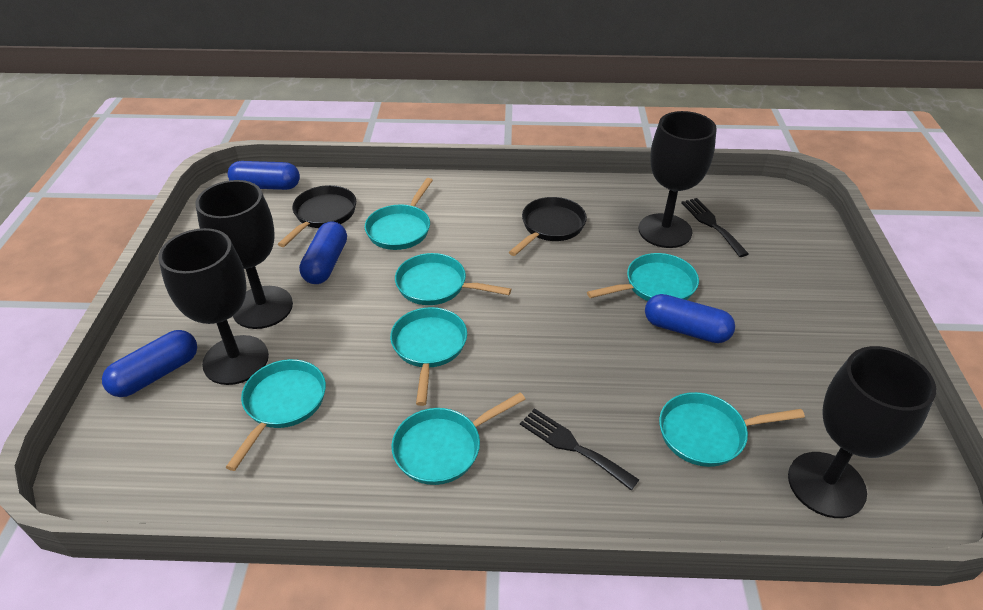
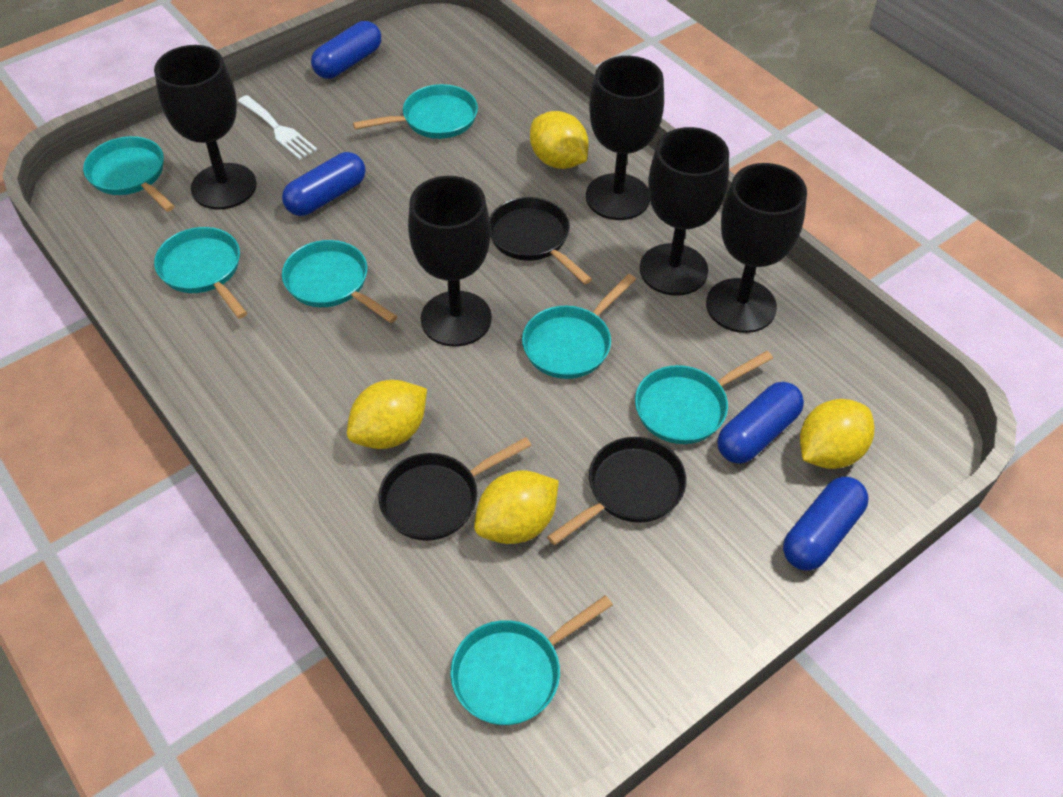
black fork: [520,408,639,490] [681,198,749,257] = 2 -> none = 0
black goblet: [158,228,269,385] [195,180,293,329] [639,111,717,248] [788,346,936,518] = 4 -> [154,45,257,209] [408,176,492,347] [586,56,664,220] [640,127,729,296] [706,163,807,333] = 5
black pan: [278,185,356,247] [509,197,587,256] = 2 -> [378,437,532,541] [489,197,592,285] [547,437,687,545] = 3
white fork: none = 0 -> [238,95,317,160] = 1
yellow lemon: none = 0 -> [347,380,427,449] [474,470,559,544] [530,111,589,169] [800,399,875,469] = 4

